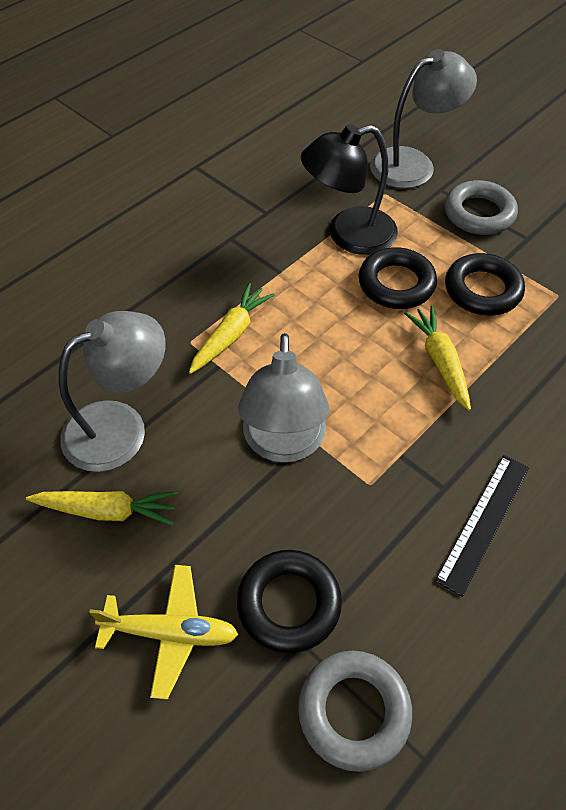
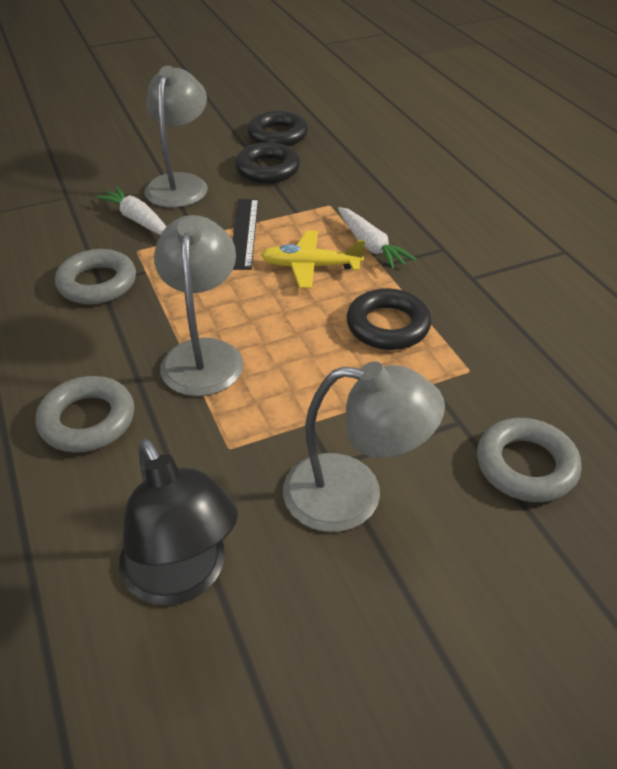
grey ring: [298,651,412,772] [445,180,518,235] = 2 -> [36,376,134,453] [55,249,136,304] [477,418,582,502] = 3
white carrot: none = 0 -> [95,186,167,235] [338,207,416,269] = 2
yellow carrot: [26,491,178,525] [189,283,275,374] [404,306,471,411] = 3 -> none = 0

